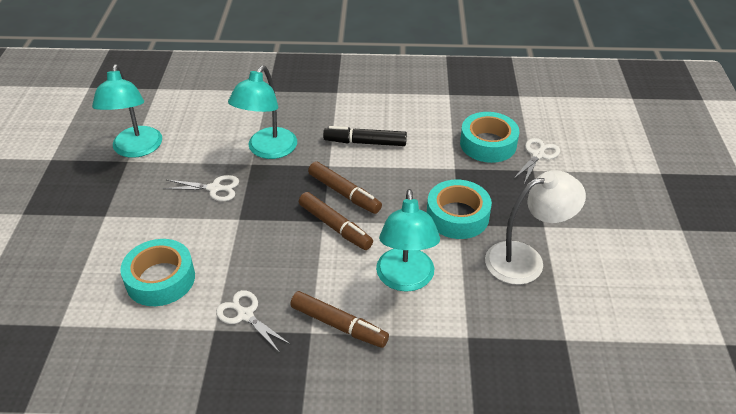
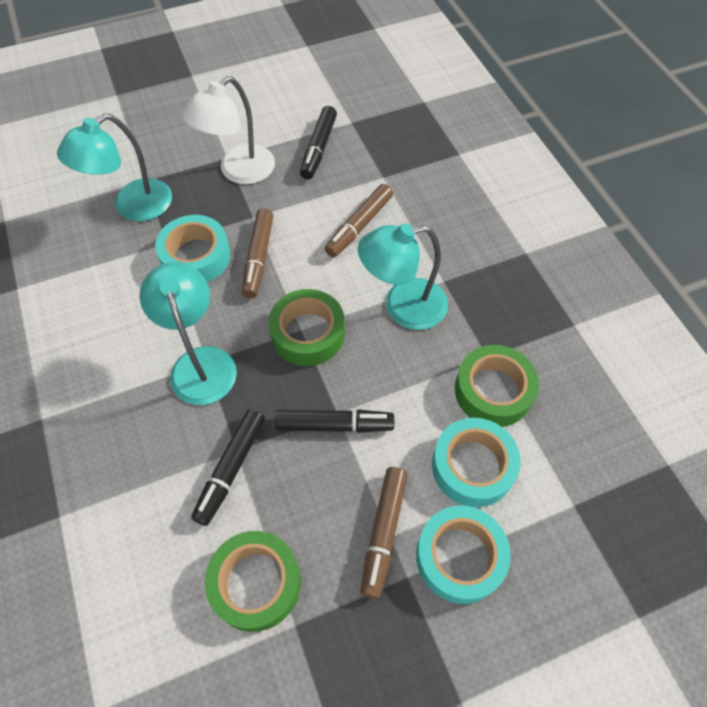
black marker: [323,126,407,146] = 1 -> [191,409,265,526] [275,409,394,433] [300,106,337,179] = 3
green tape: none = 0 -> [205,531,301,632] [269,289,345,366] [455,345,539,427] = 3
white scissors: [163,175,239,201] [216,290,291,353] [513,138,560,184] = 3 -> none = 0

